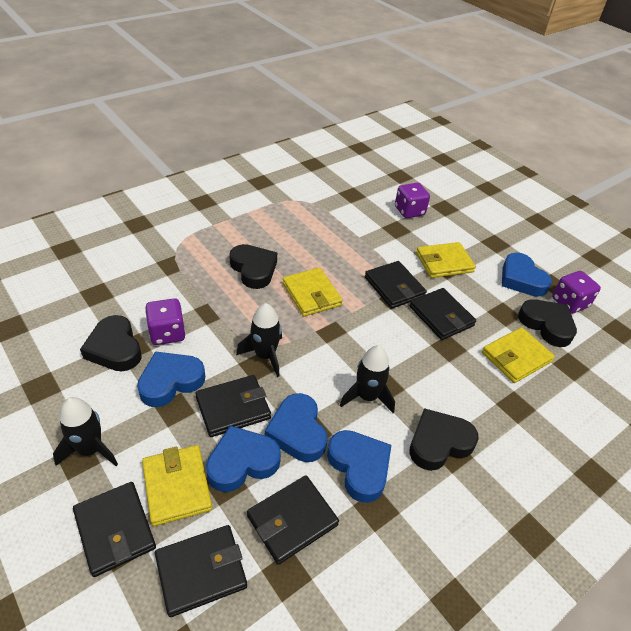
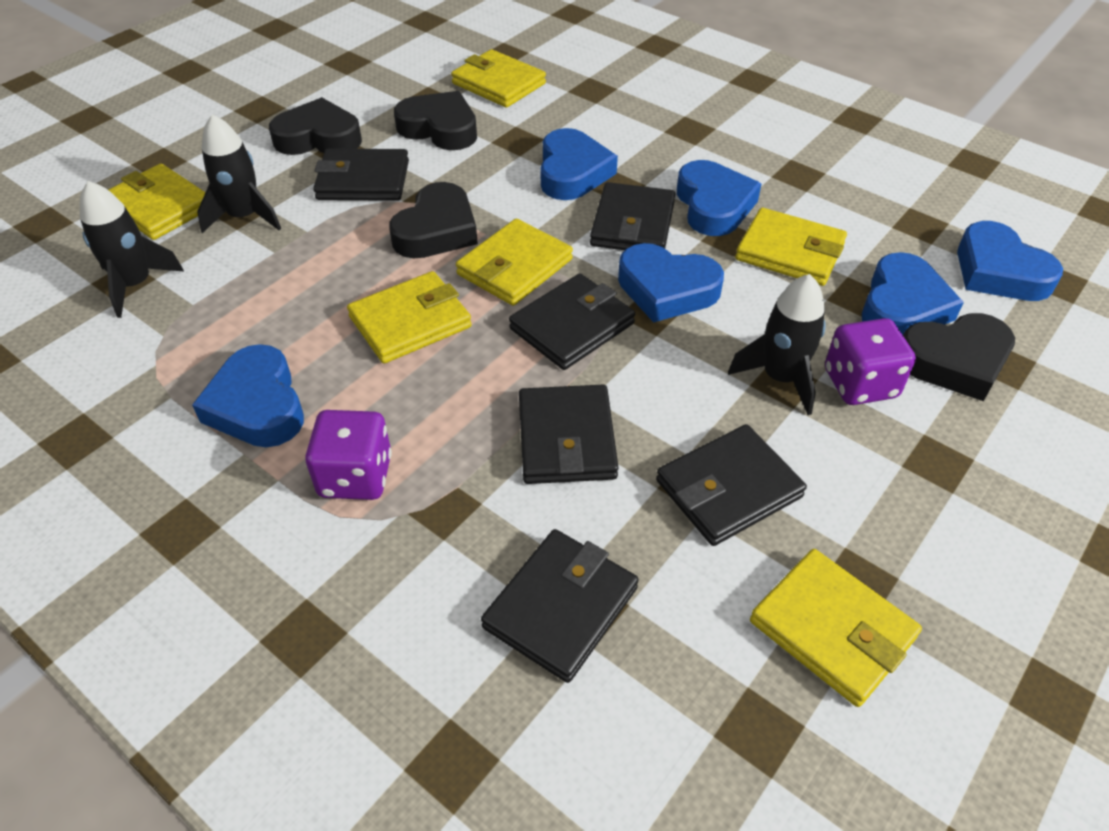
blue heart: [137,351,205,407] [206,426,281,492] [265,393,327,462] [327,430,391,503] [502,253,552,297] = 5 -> [192,344,304,447] [540,128,618,200] [618,243,724,322] [677,160,761,236] [862,252,964,335] [957,221,1063,301] = 6
purple dice: [145,298,186,345] [395,183,430,218] [552,271,601,314] = 3 -> [305,410,392,500] [825,318,916,405] = 2
yellow wallet: [142,445,212,526] [283,268,342,317] [416,242,476,278] [482,327,555,383] = 4 -> [108,164,206,240] [347,271,472,364] [451,49,546,108] [456,219,573,306] [735,208,847,286] [750,549,922,707] = 6

